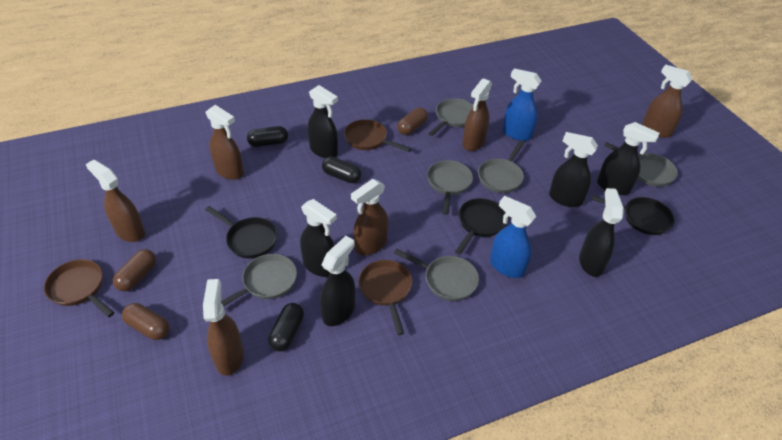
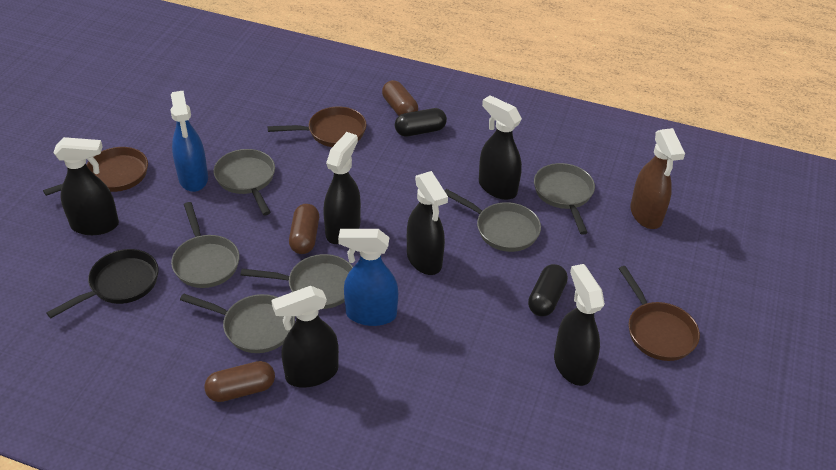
black capsule: [247,126,288,147] [268,303,304,351] [322,157,361,183] = 3 -> [395,108,447,137] [528,264,568,316] = 2
black pan: [205,206,278,259] [455,198,506,254] [592,195,675,235] = 3 -> [46,249,159,318] = 1
brown spray bottle: [86,160,145,242] [203,279,244,376] [206,105,244,180] [351,179,388,255] [462,78,492,151] [642,65,692,138] = 6 -> [630,128,685,229] = 1

